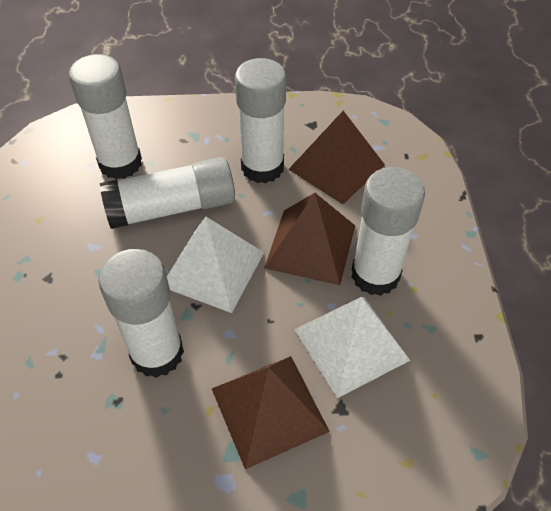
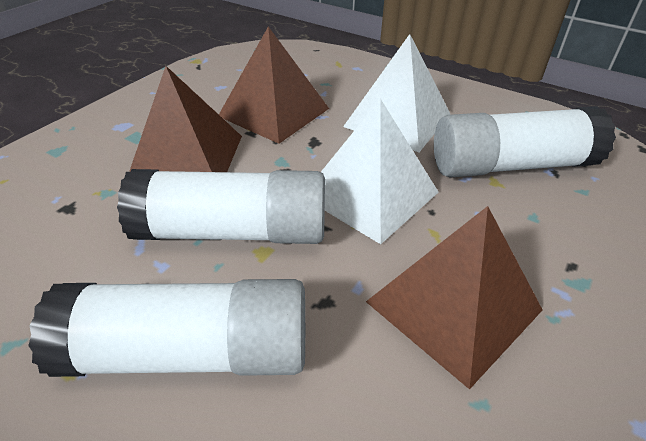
white glue stick: [69,54,142,179] [99,249,184,378] [100,157,235,229] [235,58,286,183] [351,167,425,296] = 5 -> [28,279,305,377] [117,169,325,244] [434,106,616,178] = 3

